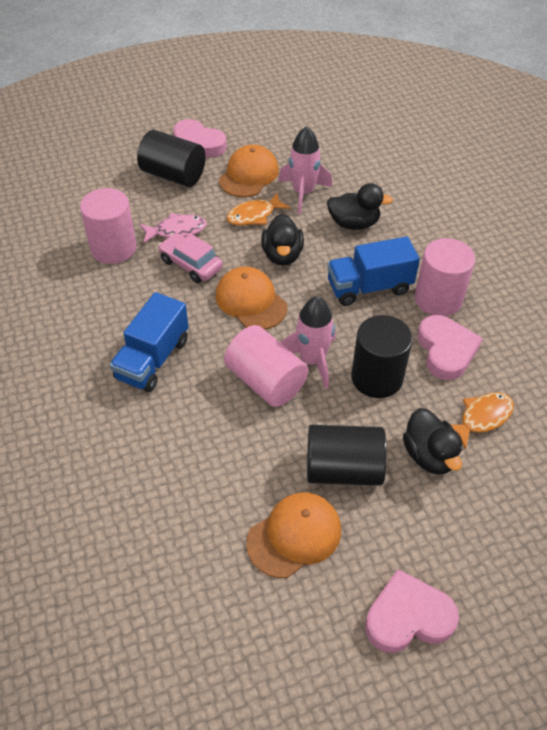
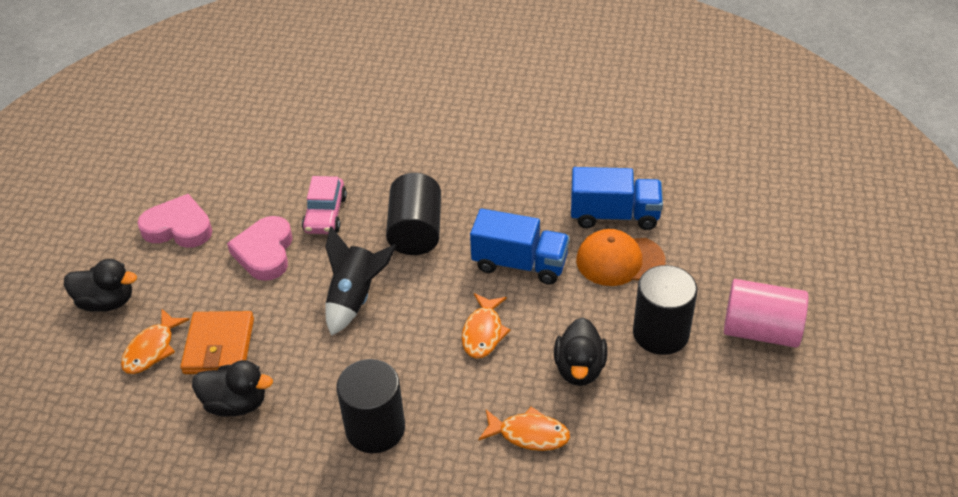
black rocket: none = 0 -> [325,227,397,336] = 1
orange cap: [216,267,287,330] [219,145,279,197] [246,492,341,578] = 3 -> [576,229,665,286] = 1
orange fish: [227,193,291,226] [451,392,514,449] = 2 -> [121,309,190,374] [462,293,511,358] [478,407,570,451] = 3
orange wallet: none = 0 -> [180,311,254,374] = 1
pink cylinder: [80,188,136,264] [224,325,308,407] [415,238,475,316] = 3 -> [724,279,808,348] = 1
pink fish: [139,213,207,244] = 1 -> none = 0
pink heart: [173,119,226,158] [365,569,459,653] [418,315,483,380] = 3 -> [137,194,212,248] [227,216,292,281] = 2
pink rocket: [279,126,332,214] [280,296,336,389] = 2 -> none = 0

